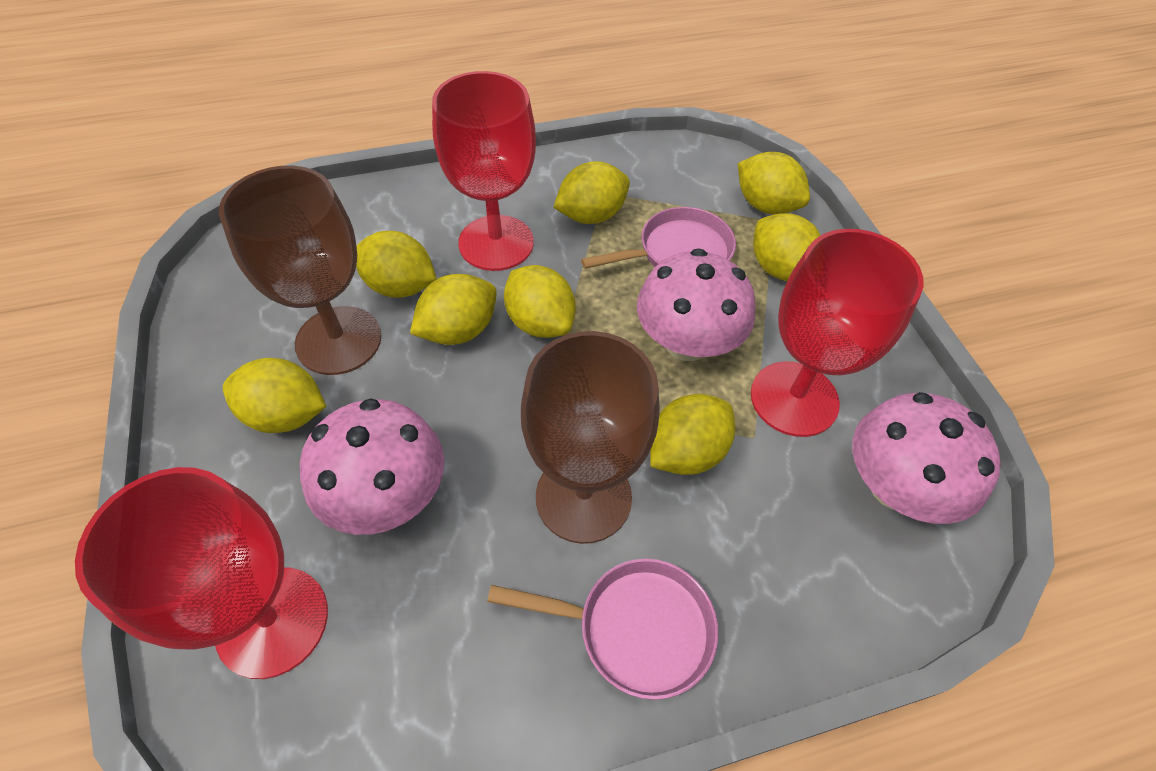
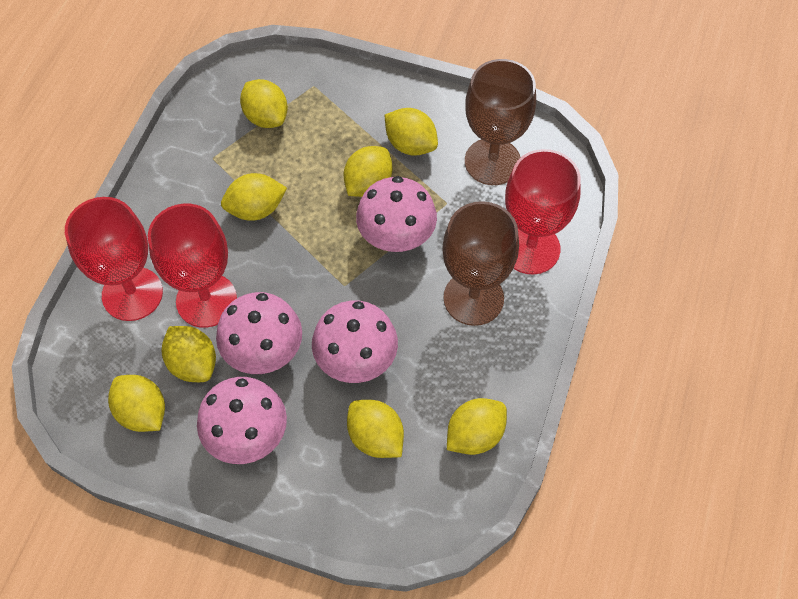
pink mushroom: [300,398,444,535] [637,248,756,361] [852,392,1001,524] = 3 -> [197,377,287,464] [216,292,302,374] [312,301,398,383] [356,176,437,252] = 4
pink pan: [487,559,718,700] [581,207,736,269] = 2 -> none = 0

